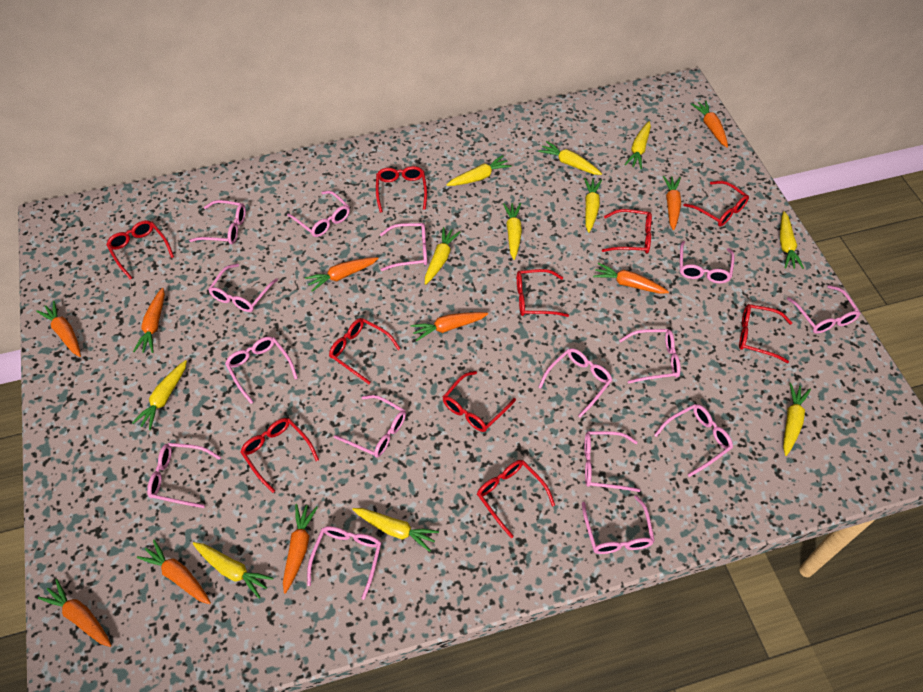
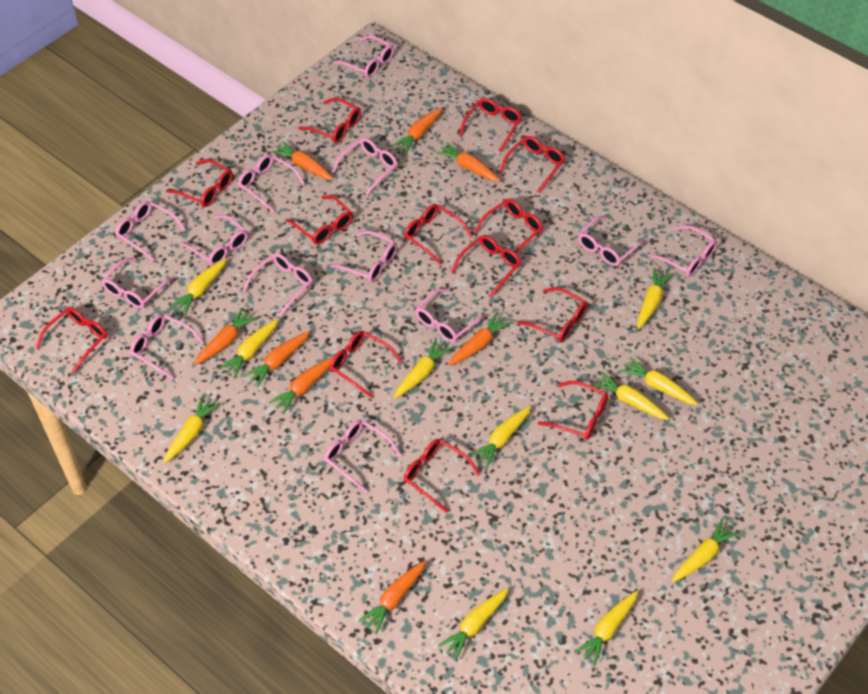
orange carrot: [36,301,81,357] [38,579,112,647] [133,288,165,353] [137,539,211,604] [283,504,318,594] [305,257,379,292] [411,312,488,341] [593,263,669,294] [663,176,681,230] [691,100,728,148] = 10 -> [194,308,257,365] [243,331,310,387] [269,357,334,414] [271,141,333,180] [358,561,426,634] [392,107,443,154] [436,142,500,182] [448,312,512,366] = 8
pink glasses: [147,443,221,508] [189,200,246,244] [208,264,278,312] [225,336,298,404] [287,191,350,237] [307,526,381,600] [334,395,406,458] [380,223,427,271] [538,348,612,418] [582,495,655,554] [584,431,641,492] [619,329,681,384] [654,404,733,477] [680,241,735,283] [787,285,861,334] = 15 -> [102,258,174,308] [115,201,186,261] [130,314,204,380] [180,215,248,265] [238,154,305,212] [243,253,313,317] [324,420,401,493] [330,231,397,282] [332,138,398,195] [333,35,394,78] [415,288,487,342] [578,216,646,266] [648,225,717,277] = 13
red glasses: [106,220,174,279] [240,418,319,493] [329,318,401,384] [376,166,427,213] [443,371,516,432] [477,460,555,538] [517,269,569,317] [602,209,652,254] [683,181,749,227] [739,304,792,363] = 10 -> [35,307,107,373] [168,159,233,207] [286,195,353,244] [298,98,361,143] [330,331,403,398] [403,439,480,513] [404,204,472,265] [451,235,521,298] [459,98,522,152] [474,199,543,253] [499,136,565,193] [518,287,588,342] [538,381,608,440] = 13

